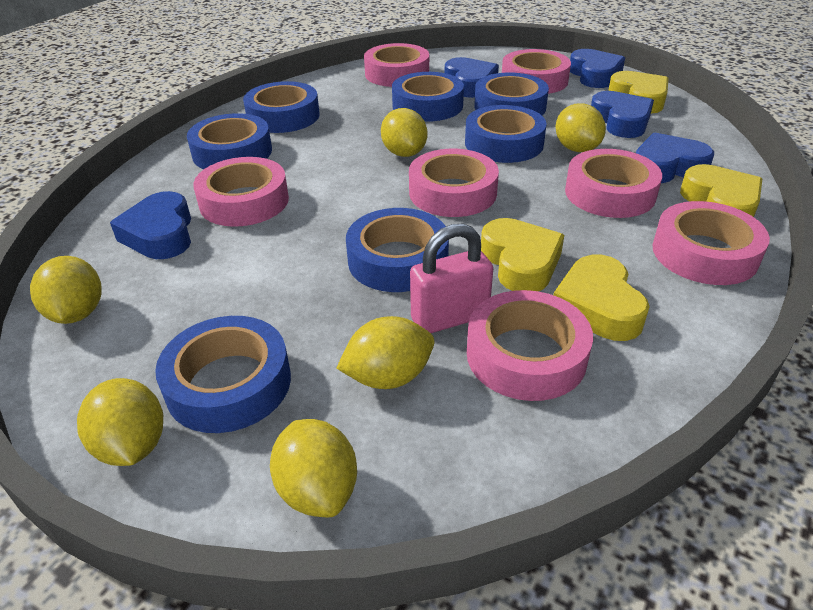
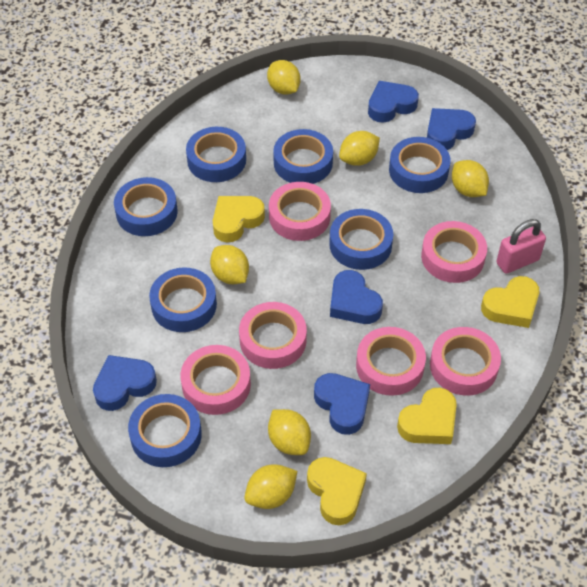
pink tape: [193,157,289,227] [364,43,429,87] [409,149,499,217] [467,290,593,401] [502,49,571,94] [565,149,662,218] [653,201,770,285] = 7 -> [180,345,251,415] [239,302,307,369] [269,182,331,241] [356,327,426,396] [421,221,487,283] [430,327,501,395] = 6

